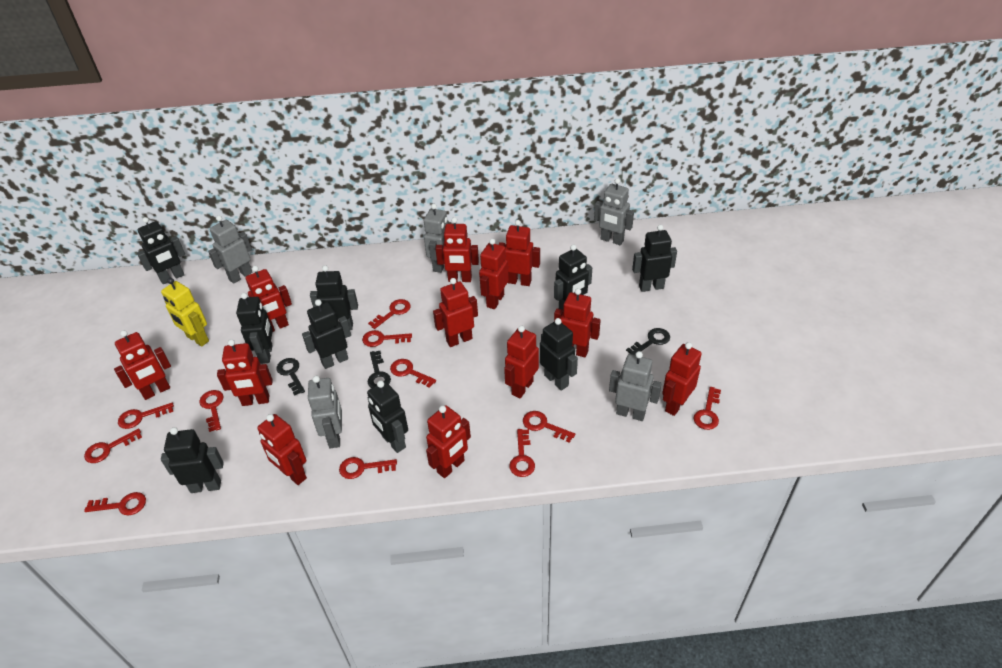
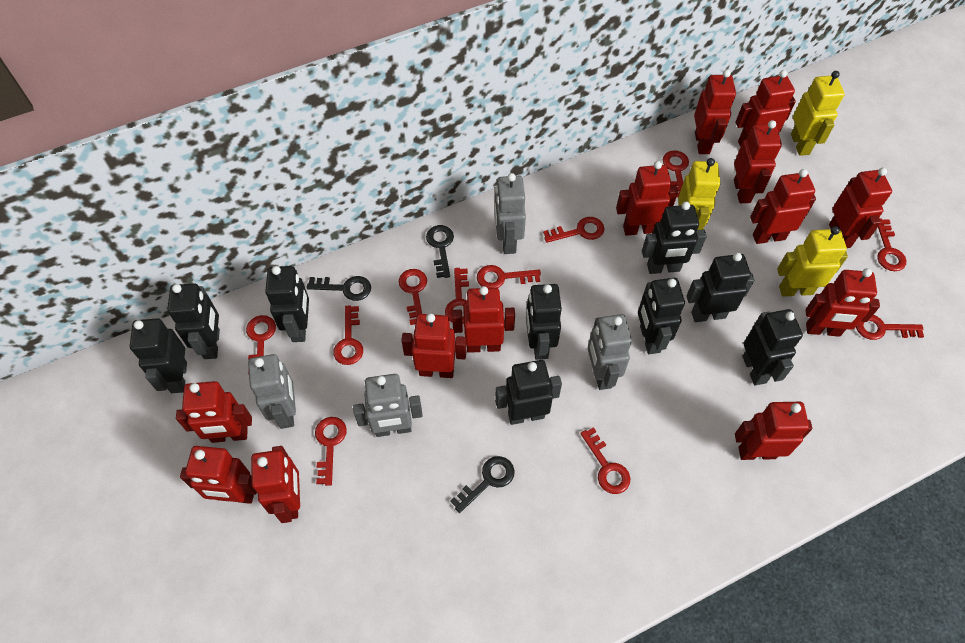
grey robot: [208,216,253,284] [308,376,342,448] [424,204,449,273] [594,178,634,245] [609,351,662,421] = 5 -> [248,354,296,429] [353,374,423,437] [494,173,526,254] [588,314,632,390] = 4
red robot: [114,330,171,400] [217,339,273,406] [246,266,292,332] [257,414,307,485] [426,405,471,478] [433,278,478,347] [435,217,479,282] [479,239,509,309] [499,220,540,286] [504,326,539,398] [554,288,601,357] [662,342,702,416] = 12 -> [176,381,252,443] [180,446,257,504] [251,446,300,523] [401,313,466,378] [452,286,515,353] [616,161,678,236] [694,70,736,154] [734,120,782,203] [735,70,796,147] [735,402,812,460] [750,169,816,244] [805,268,880,337] [829,168,892,248] = 13
yellow robot: [161,278,209,346] = 1 -> [678,158,720,230] [777,226,848,297] [791,71,845,156] = 3

